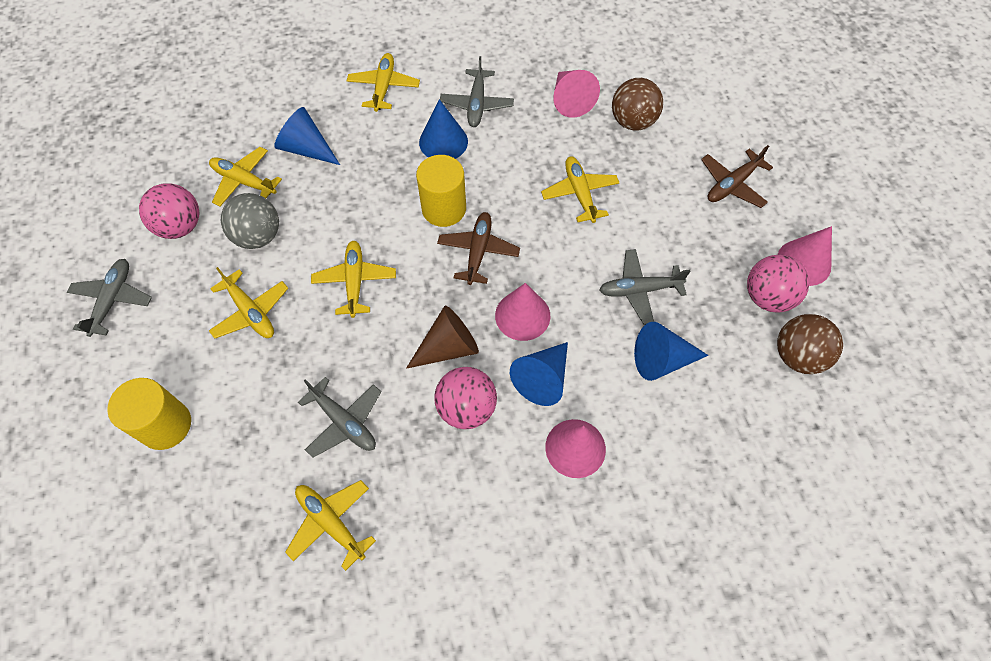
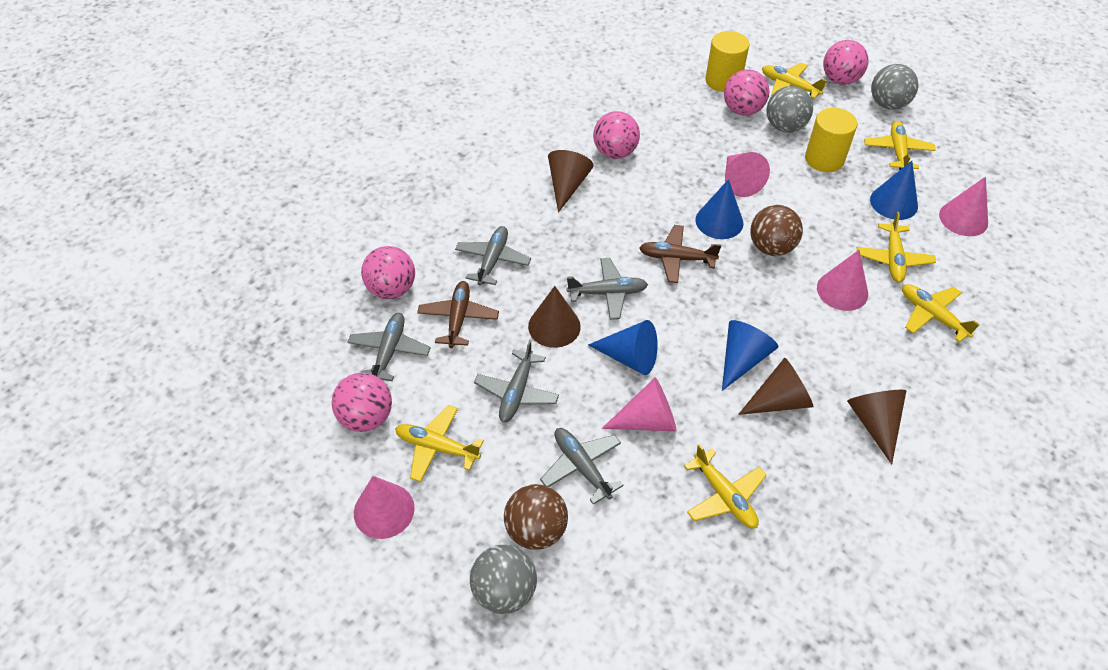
brown cone: [406,306,479,369] = 1 -> [528,286,581,348] [548,150,594,213] [738,358,814,415] [847,390,906,465] = 4
grey ball: [221,193,279,249] = 1 -> [470,545,537,614] [767,86,813,133] [871,64,918,110] = 3
grey plane: [67,259,152,337] [298,377,381,458] [440,56,514,127] [600,249,691,325] = 4 -> [347,313,431,381] [455,226,531,286] [474,340,559,422] [540,428,624,505] [566,258,648,320] = 5
pink ball: [139,183,199,239] [434,367,497,429] [747,255,809,312] = 3 -> [332,373,392,432] [361,246,415,299] [593,111,640,159] [724,69,769,116] [823,40,868,85] = 5
pink cone: [495,283,550,341] [545,419,606,478] [553,70,600,118] [778,226,832,286] = 4 -> [354,476,415,539] [602,378,676,431] [725,152,770,197] [817,250,868,311] [939,176,988,236] = 5

